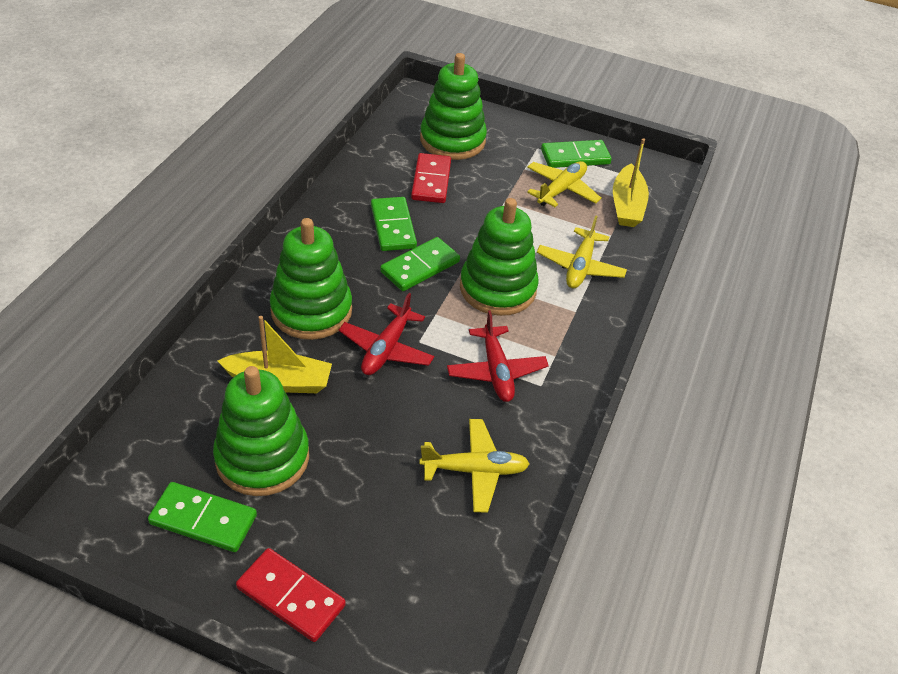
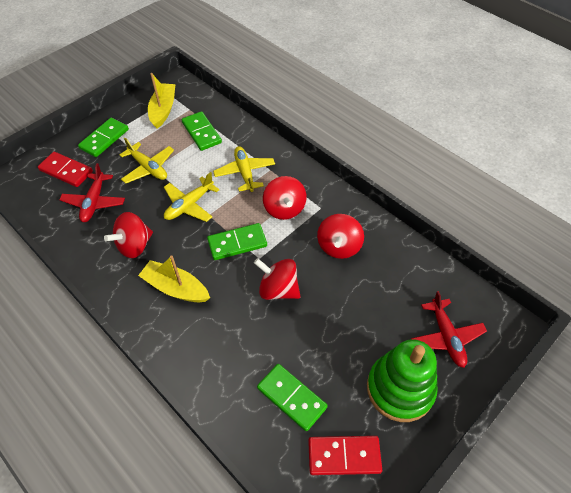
green stacking toy: [213,366,309,496] [270,218,352,340] [420,53,487,160] [460,198,539,316] = 4 -> [367,339,438,422] = 1
red spinning top: none = 0 -> [104,212,153,258] [254,258,301,300] [263,176,306,220] [317,214,364,259] = 4

